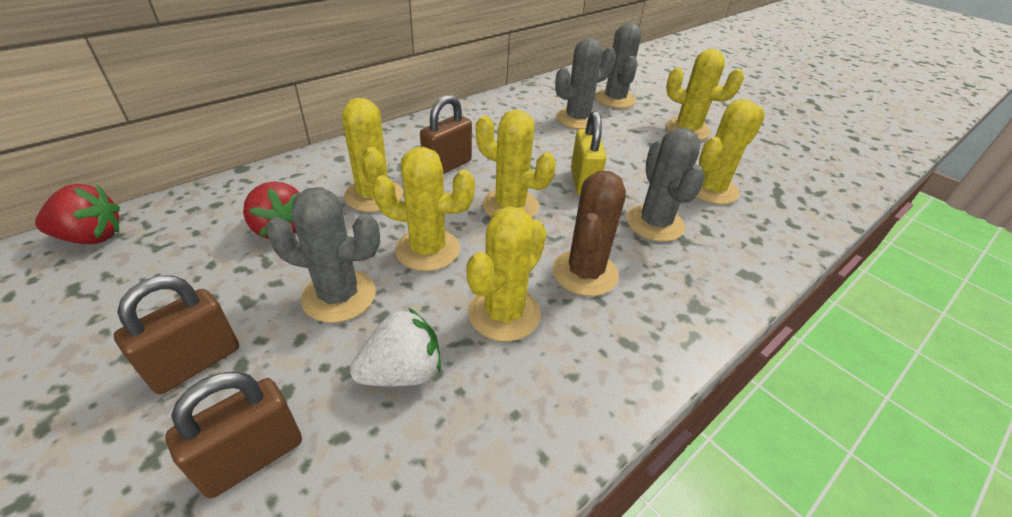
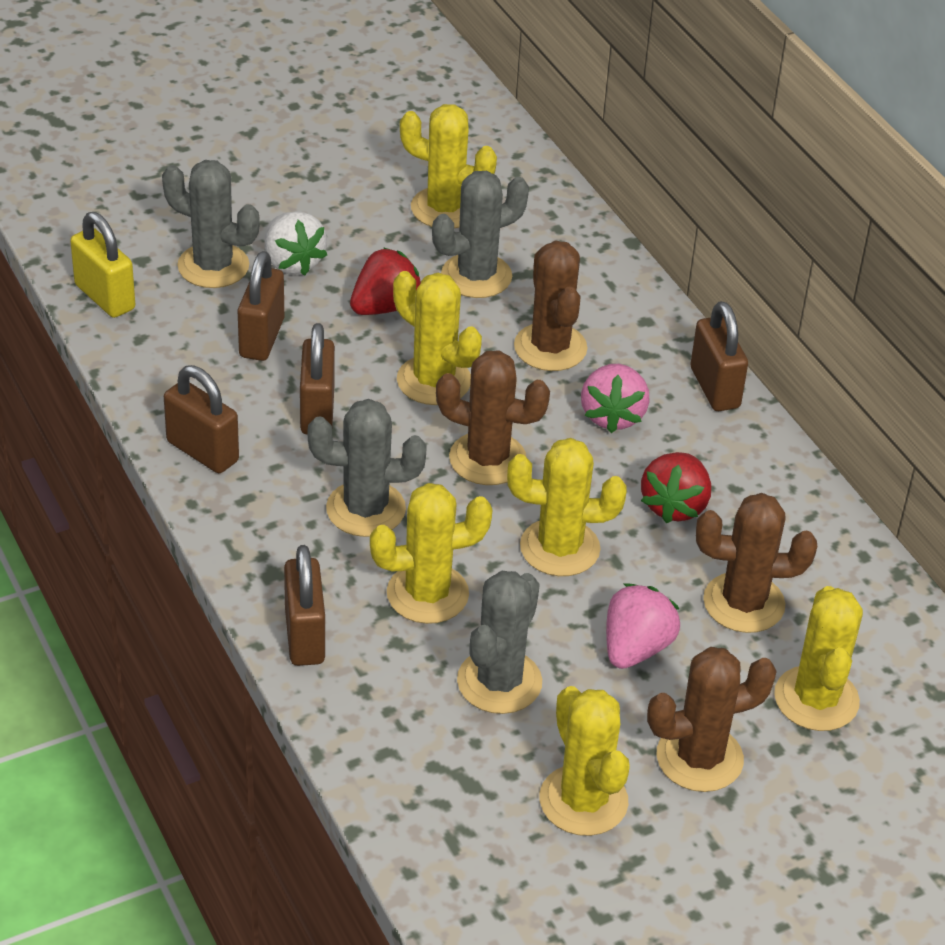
brown cactus: [553,171,626,296] = 1 -> [436,350,550,485] [514,241,588,371] [647,647,777,792] [696,493,817,633] = 4
brown padlock: [114,276,239,394] [165,371,302,499] [420,95,472,174] = 3 -> [164,365,239,473] [238,251,284,361] [284,545,325,666] [300,323,335,435] [690,301,748,411] = 5
pink strawberry: none = 0 -> [581,364,649,433] [606,584,680,669] = 2

